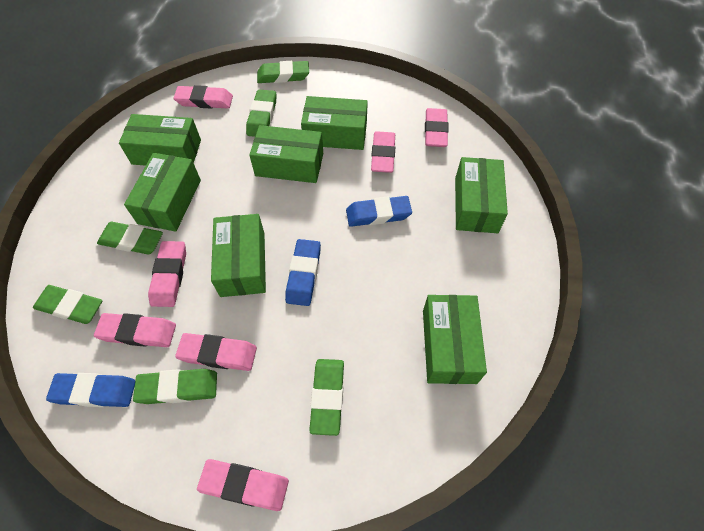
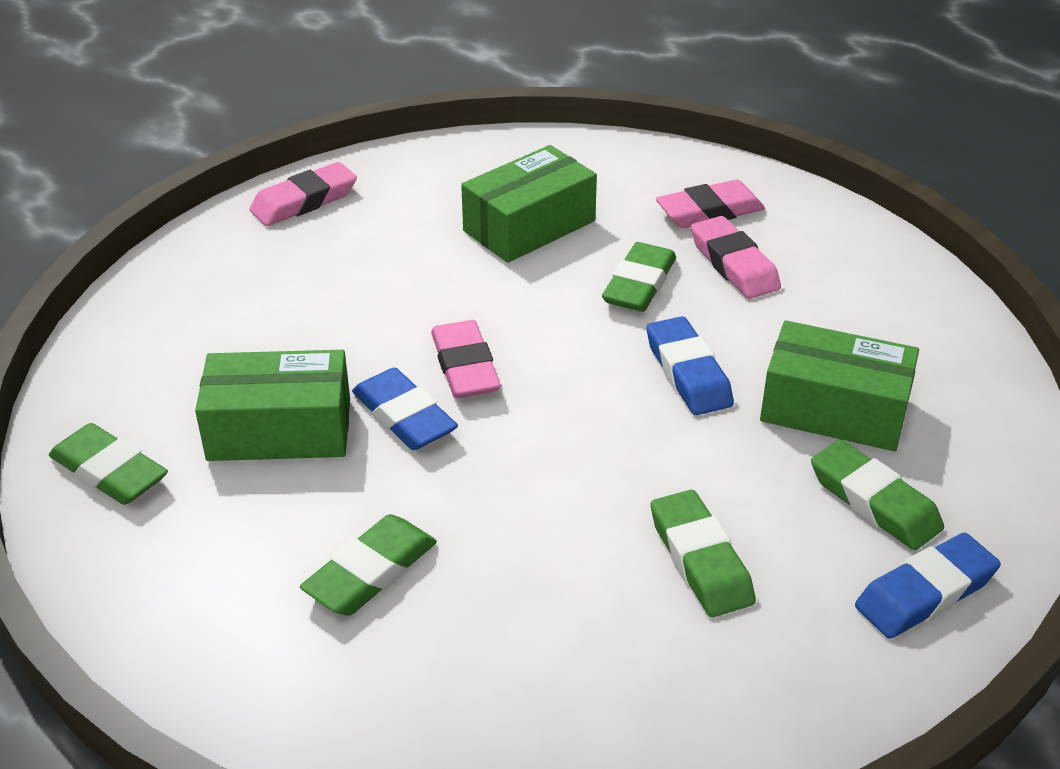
green box: [119,114,201,166] [124,153,201,232] [211,214,266,297] [249,125,323,183] [301,96,368,150] [423,295,487,384] [455,157,508,233] = 7 -> [195,350,350,461] [461,145,597,263] [760,321,919,451] = 3
green eraser: [33,285,102,324] [97,222,163,255] [133,369,217,404] [246,89,276,137] [257,61,309,83] [309,359,344,436] = 6 -> [49,423,168,505] [300,514,437,616] [602,242,676,312] [651,490,756,617] [811,440,944,550] = 5
pink eraser: [94,313,176,347] [148,241,186,307] [173,85,233,109] [175,333,257,371] [197,459,289,511] [371,131,395,173] [425,108,449,147] = 7 -> [249,162,357,226] [431,320,501,398] [656,180,765,228] [691,216,781,299] = 4

